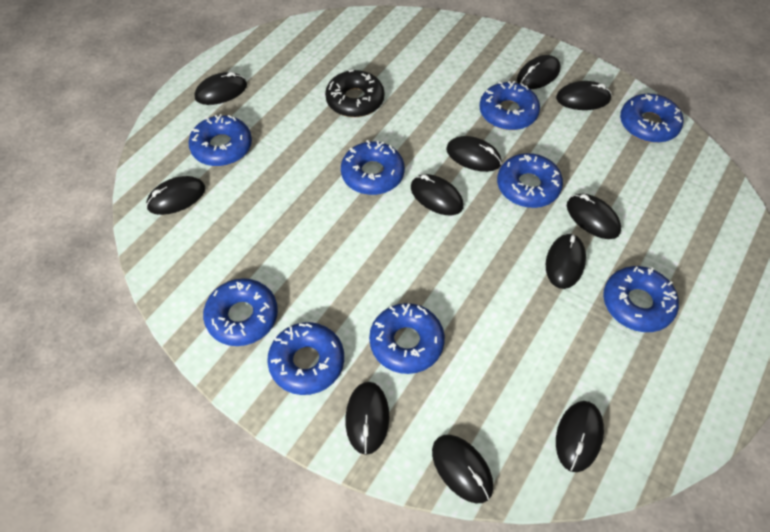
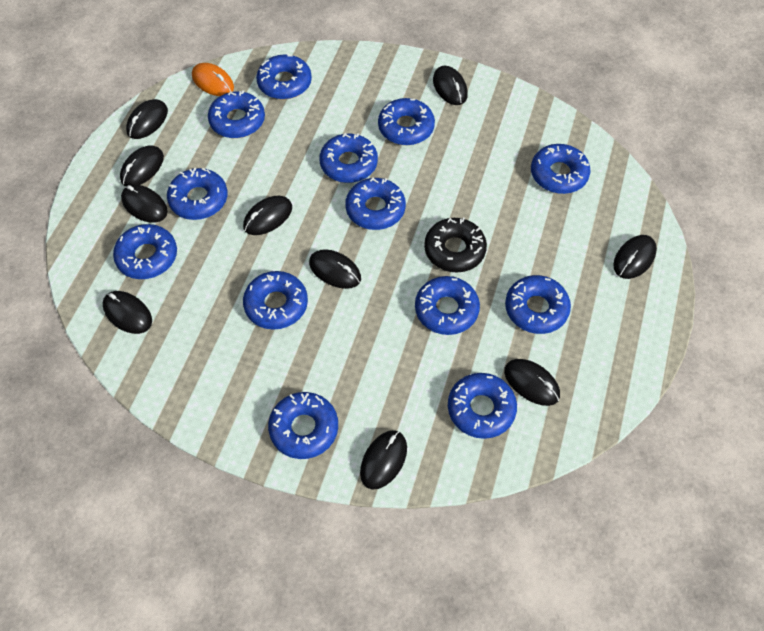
black mouse: [146,176,205,215] [194,72,247,105] [345,382,389,455] [411,174,463,215] [432,435,493,503] [446,136,502,172] [517,55,561,89] [546,233,586,289] [556,81,612,110] [556,401,604,472] [567,194,621,239] = 11 -> [103,291,152,334] [120,145,164,187] [121,185,168,223] [126,99,168,139] [243,196,292,235] [309,249,361,289] [360,430,407,490] [433,66,468,105] [504,359,560,406] [613,235,657,279] = 10
blue donut: [188,114,252,166] [203,278,278,346] [267,322,344,395] [341,140,405,195] [369,303,445,374] [480,81,540,130] [497,153,563,208] [603,266,679,332] [620,94,683,143] = 9 -> [113,224,177,279] [167,168,228,220] [208,90,265,138] [243,271,308,330] [256,55,312,99] [268,392,338,459] [319,133,378,183] [345,178,406,230] [378,98,435,145] [415,276,480,335] [448,373,517,439] [505,275,571,334] [531,144,590,194] = 13
orange mouse: none = 0 -> [192,63,234,96] = 1

